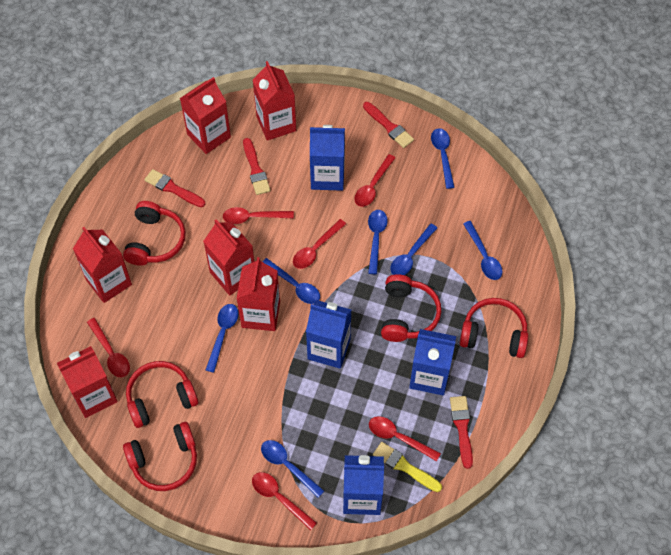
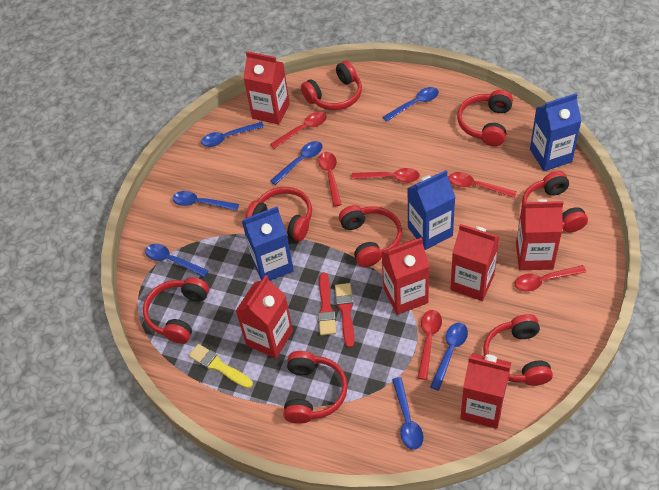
blue carton: [306,300,351,369] [310,125,345,191] [343,455,384,515] [409,329,456,395] = 4 -> [242,206,294,281] [407,170,455,250] [530,93,582,171] = 3
red brush: [144,169,205,207] [243,138,271,195] [363,102,414,148] [450,396,473,469] = 4 -> [318,273,336,335] [335,283,355,348] = 2
red headphones: [123,201,186,266] [123,422,197,491] [126,361,198,428] [381,274,441,342] [460,298,529,358] = 5 -> [143,277,209,344] [245,187,312,241] [284,351,348,424] [301,60,362,110] [339,205,402,267] [457,90,513,146] [483,314,553,386] [522,171,588,232] = 8

